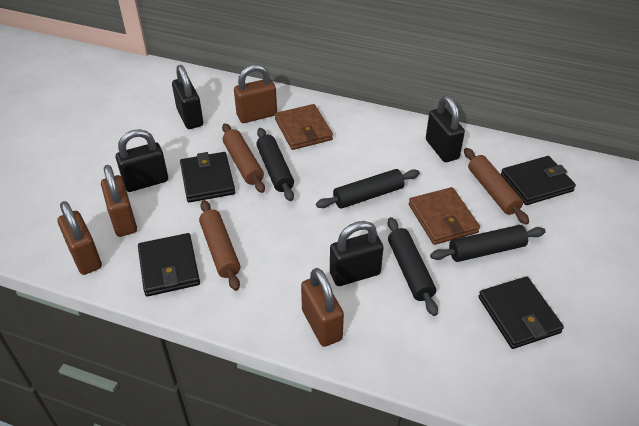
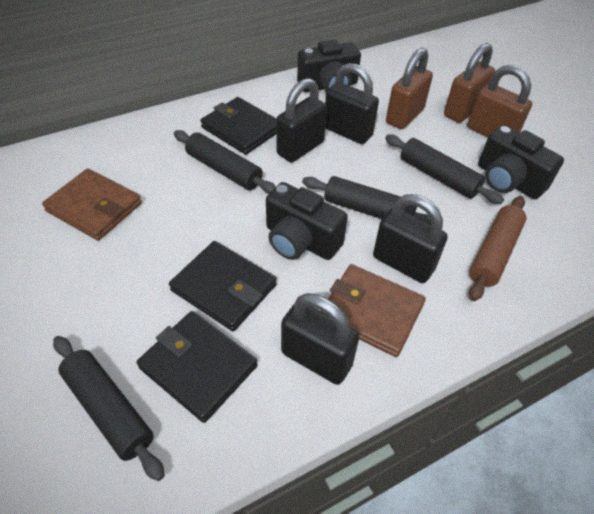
black camera: none = 0 -> [266,182,348,260] [297,39,361,92] [478,125,564,199] = 3
black wallet: [138,233,200,297] [180,152,235,203] [478,277,564,349] [501,156,576,205] = 4 -> [137,311,258,423] [169,241,277,331] [201,97,277,155] = 3
brown padlock: [57,201,102,275] [101,165,137,237] [234,64,277,123] [301,268,344,347] = 4 -> [386,48,433,129] [444,43,495,123] [467,65,532,138] = 3
brown rolling pin: [199,200,240,291] [222,123,265,193] [464,148,529,225] = 3 -> [469,196,526,301] = 1

